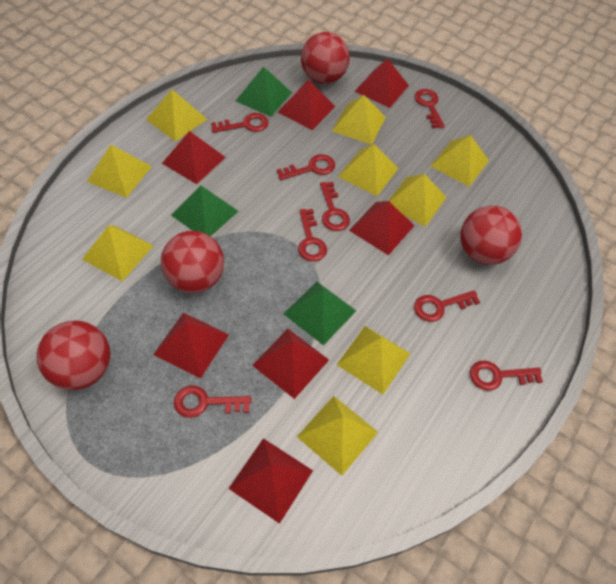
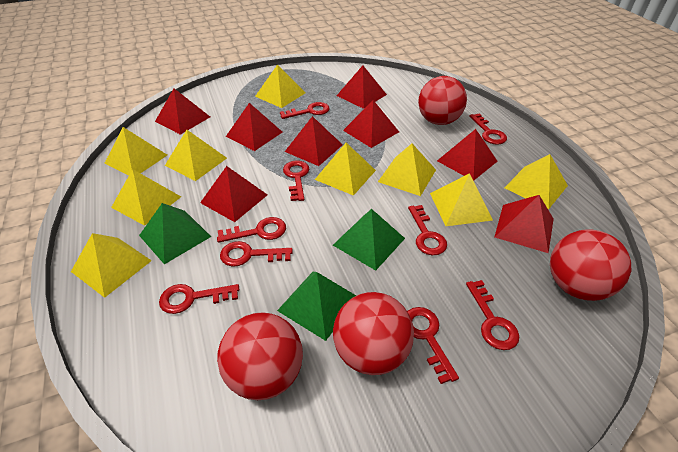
red key: [174,385,251,418] [211,113,269,133] [277,154,335,180] [298,209,327,261] [320,182,350,231] [414,89,445,128] [414,290,480,322] [470,361,543,391] = 8 -> [159,284,239,314] [217,217,286,243] [220,241,293,267] [280,102,330,119] [283,161,309,201] [407,307,459,384] [408,205,447,255] [466,280,519,350] [469,113,507,145] = 9
red pyramid: [153,312,229,379] [162,131,226,184] [228,438,313,524] [252,329,329,399] [278,79,335,130] [349,201,415,255] [354,58,409,108] = 7 -> [155,89,210,135] [200,166,267,222] [226,103,283,151] [285,116,343,166] [337,66,387,109] [343,100,399,148] [437,129,498,181] [495,195,554,253] = 8

